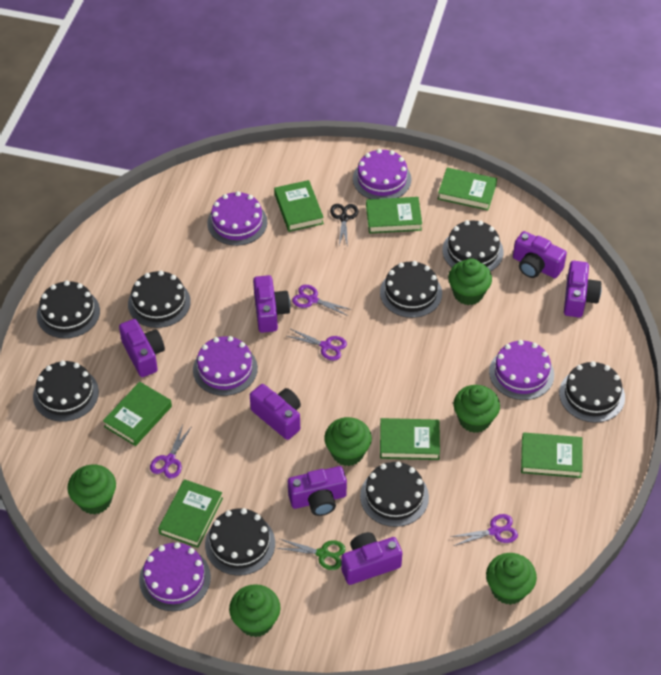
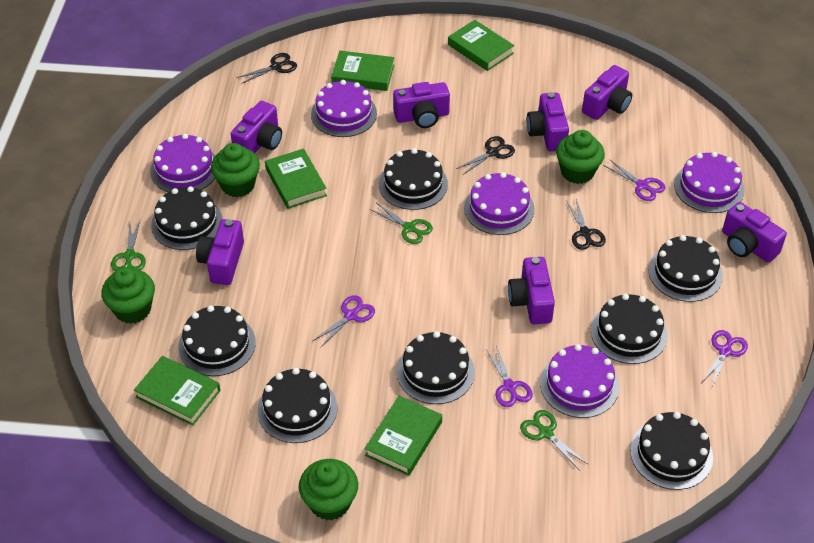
black scissors: [330,204,358,247] = 1 -> [237,53,297,84] [456,136,515,175] [566,199,606,250] = 3
green book: [103,382,172,446] [158,479,223,548] [274,180,324,232] [366,197,422,233] [380,418,440,460] [438,168,497,210] [521,433,583,478] = 7 -> [134,356,221,426] [265,149,327,209] [331,51,394,91] [365,396,442,476] [448,20,514,71] = 5
green cupcake: [67,465,116,514] [229,584,281,637] [324,417,372,466] [448,258,492,305] [453,385,500,433] [486,553,537,605] = 6 -> [101,267,155,324] [211,143,260,197] [299,459,358,520] [556,130,605,184] = 4
green scissors: [277,539,346,570] = 1 -> [111,220,146,271] [370,203,433,244] [520,410,588,469] = 3

